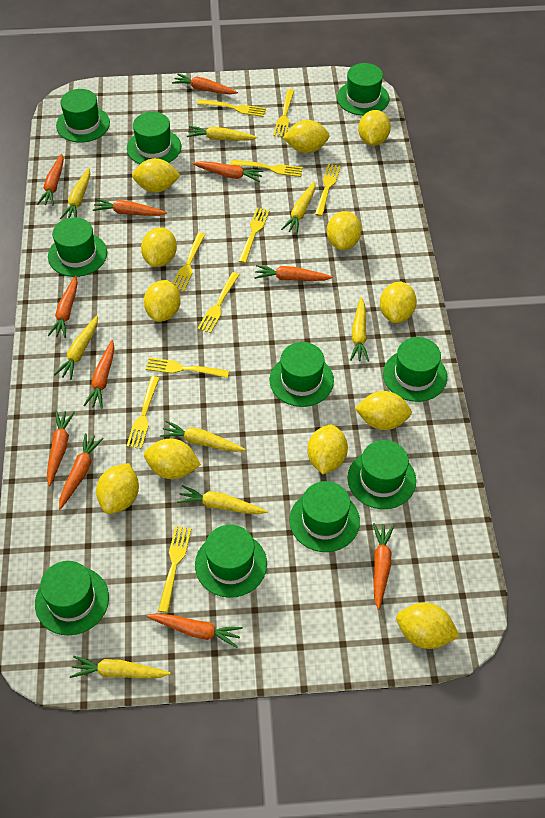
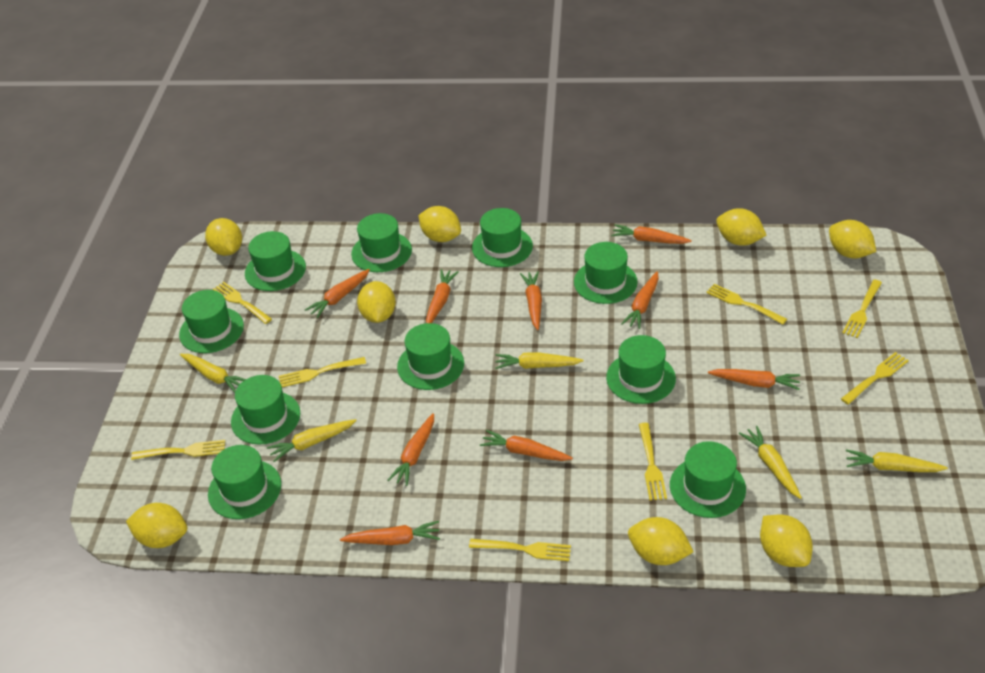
orange carrot: [37,154,64,206] [47,411,75,486] [48,275,78,338] [59,433,104,510] [83,340,114,409] [93,198,167,216] [146,613,243,648] [172,73,238,94] [192,161,264,182] [254,265,333,281] [373,523,394,610] = 11 -> [305,269,370,318] [340,521,440,545] [387,413,434,486] [426,269,459,323] [480,430,573,461] [520,271,542,330] [611,224,692,244] [621,272,659,329] [708,369,800,390] = 9
yellow carrot: [54,316,98,380] [60,168,90,219] [70,656,171,678] [160,420,246,452] [177,485,267,514] [187,126,257,141] [281,181,316,234] [350,297,369,362] = 8 -> [180,354,246,392] [267,419,357,462] [495,352,583,369] [739,426,802,499] [846,449,948,472] = 5
yellow fork: [127,376,160,449] [146,357,229,378] [158,526,191,613] [173,232,206,292] [197,99,266,117] [198,272,239,333] [230,160,303,177] [238,208,270,263] [273,89,294,137] [315,164,341,216] = 10 -> [131,440,225,460] [213,282,272,324] [279,357,366,387] [469,539,571,561] [639,423,667,501] [706,284,787,324] [841,352,909,404] [842,280,882,338] = 8
yellow lemon: [96,463,139,514] [132,158,181,192] [141,227,177,267] [144,280,181,322] [144,439,201,479] [283,120,330,153] [307,425,348,474] [327,211,362,250] [355,391,412,430] [358,110,391,146] [380,282,417,323] [396,602,459,649] = 12 -> [126,503,187,548] [205,218,242,256] [357,281,396,323] [418,206,461,242] [628,517,693,565] [716,208,767,246] [760,515,813,567] [829,220,876,258] = 8

